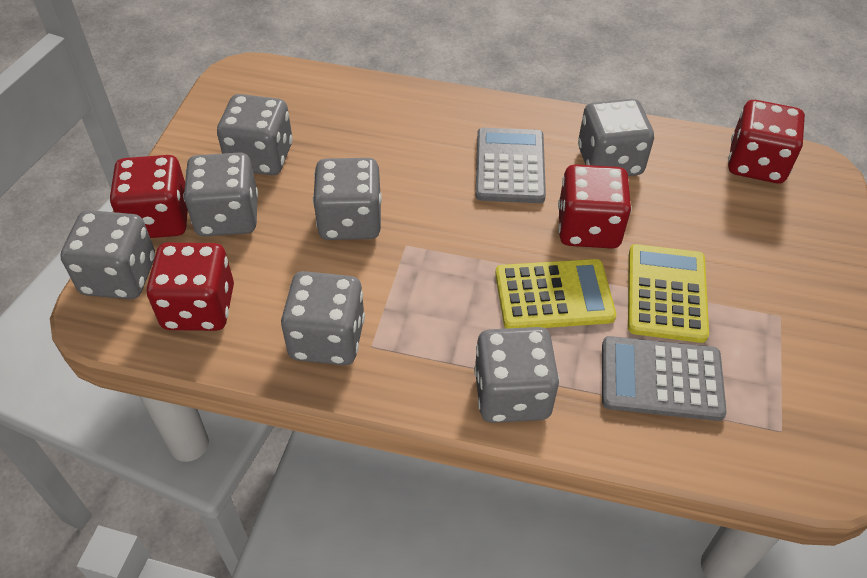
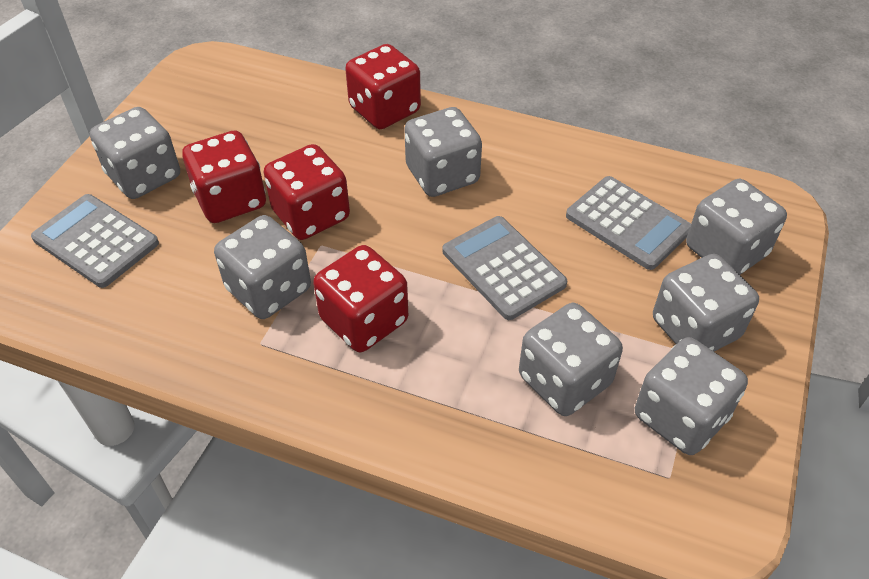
grey calculator: [476,128,546,203] [602,336,727,421] = 2 -> [31,194,159,288] [443,216,567,320] [566,176,691,270] = 3
yellow calculator: [495,259,616,329] [628,244,709,343] = 2 -> none = 0

